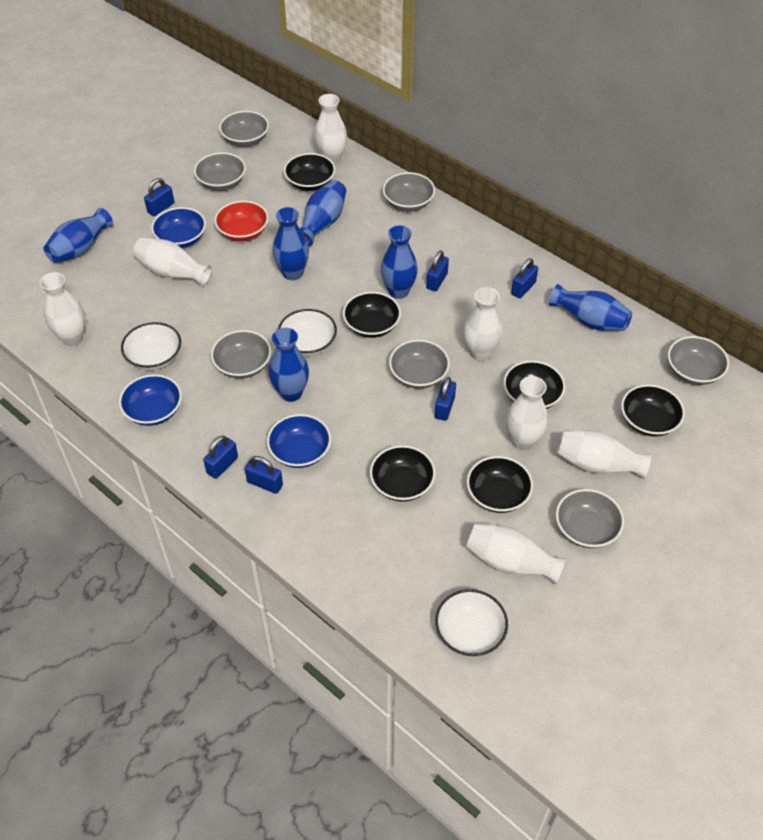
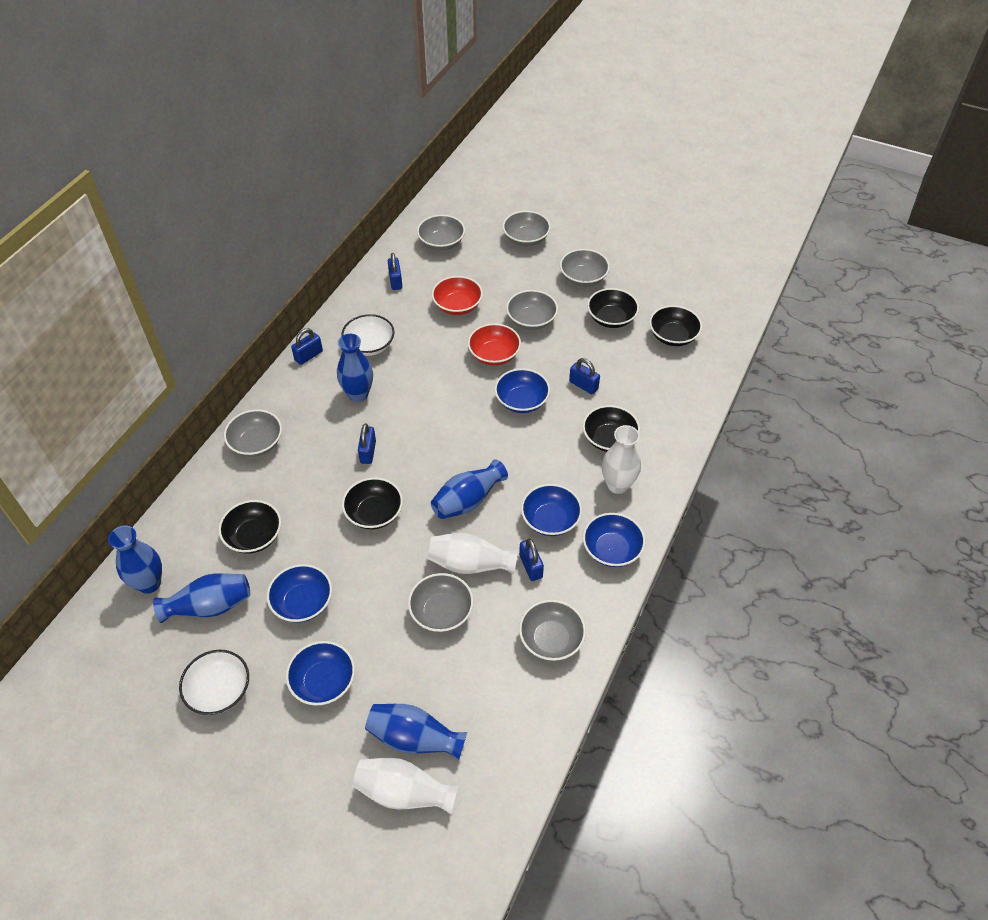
black bowl: [284,153,335,191] [343,292,401,338] [370,445,436,502] [467,456,533,513] [503,360,565,409] [621,384,685,437] = 6 -> [219,500,281,554] [342,477,403,529] [583,405,640,452] [587,288,639,328] [649,305,702,346] = 5
blue bowl: [119,374,182,426] [151,207,206,248] [267,414,331,468] = 3 -> [267,564,332,622] [286,641,355,706] [495,368,550,413] [521,484,582,536] [583,513,645,567] = 5
blue padlock: [144,178,174,216] [203,435,238,479] [245,456,283,494] [426,250,449,291] [435,377,456,421] [511,258,538,298] = 6 -> [291,328,323,365] [358,423,376,464] [388,253,402,290] [519,539,544,581] [569,358,600,394] = 5
blue vase: [44,208,113,263] [269,328,309,402] [272,207,309,280] [300,180,346,246] [381,225,418,299] [549,284,632,331] = 6 -> [108,526,162,594] [153,573,250,623] [337,334,373,402] [365,704,467,761] [431,459,508,519] = 5
red bowl: [214,201,268,241] = 1 -> [432,276,483,315] [468,323,521,366] = 2
white bowl: [121,322,181,370] [278,309,337,356] [435,589,508,656] = 3 -> [179,650,249,715] [341,314,395,356] = 2
white vase: [40,272,85,346] [133,238,212,286] [314,94,347,164] [464,287,503,361] [466,524,566,584] [506,376,548,450] [556,430,651,479] = 7 -> [352,758,459,815] [428,533,518,574] [602,425,641,494] = 3

